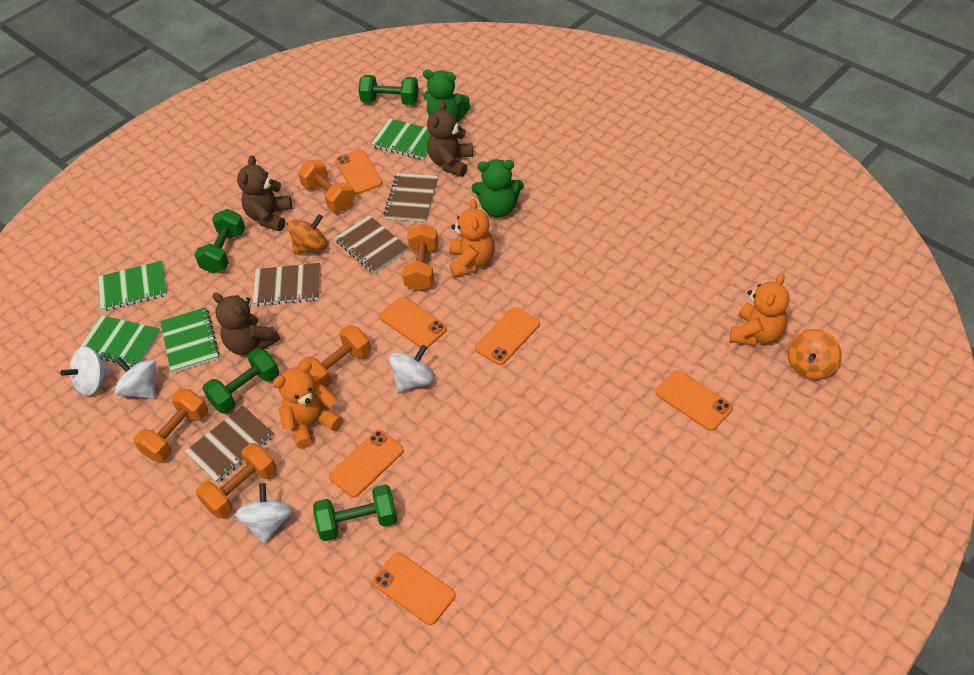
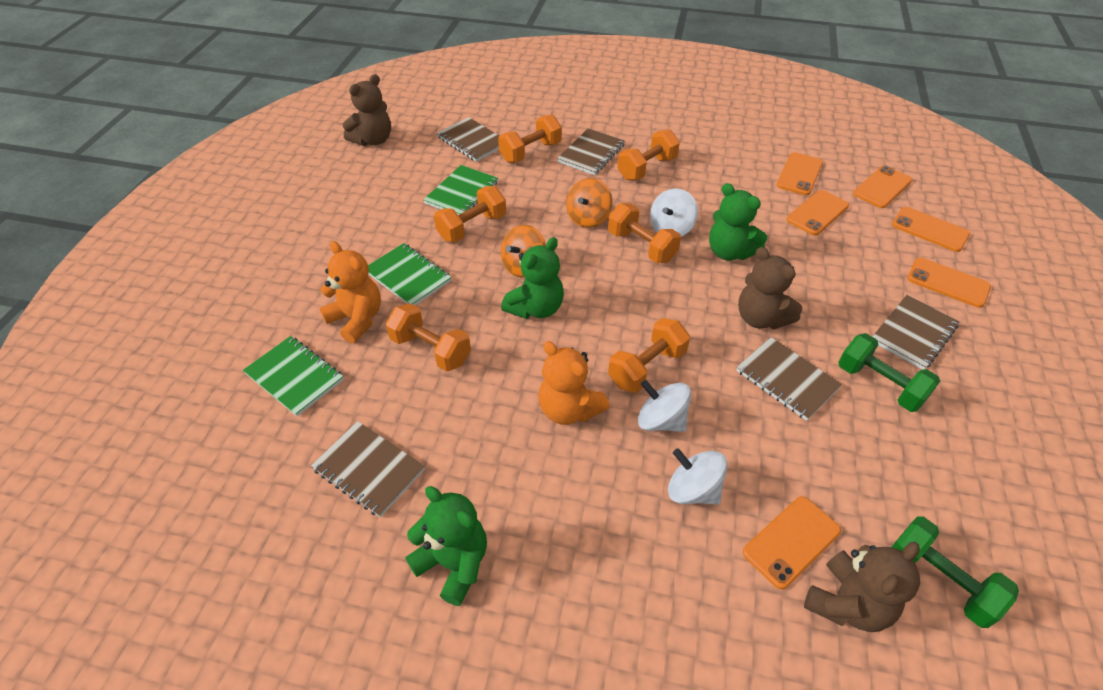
brown notebook: [185,406,274,483] [252,263,320,306] [335,215,409,274] [383,173,438,222] = 4 -> [311,421,425,517] [437,117,499,162] [557,128,625,175] [736,337,842,421] [872,295,960,370] = 5
green dumbbell: [194,209,245,273] [203,348,279,414] [313,484,397,541] [358,75,419,105] = 4 -> [838,333,940,412] [892,516,1019,628] = 2
green notebook: [79,315,161,367] [98,261,167,311] [160,307,220,373] [371,119,431,160] = 4 -> [243,336,344,417] [368,243,452,305] [423,165,498,215] = 3
green teddy bear: [423,69,470,122] [472,159,524,218] = 2 -> [405,486,487,606] [501,237,564,319] [709,183,767,260] = 3
orange dumbbell: [134,389,208,462] [196,443,277,519] [298,160,355,212] [298,325,371,388] [402,224,438,291] = 5 -> [386,303,471,371] [434,186,506,242] [498,115,562,163] [608,203,681,263] [608,318,690,393] [617,130,680,180] = 6
orange teddy bear: [273,362,343,449] [449,199,495,278] [730,273,789,346] = 3 -> [319,241,381,343] [538,341,610,425] = 2
white spinning top: [60,346,111,396] [115,356,156,399] [235,483,292,543] [389,345,434,392] = 4 -> [638,380,691,432] [650,188,698,237] [668,448,727,505] = 3

